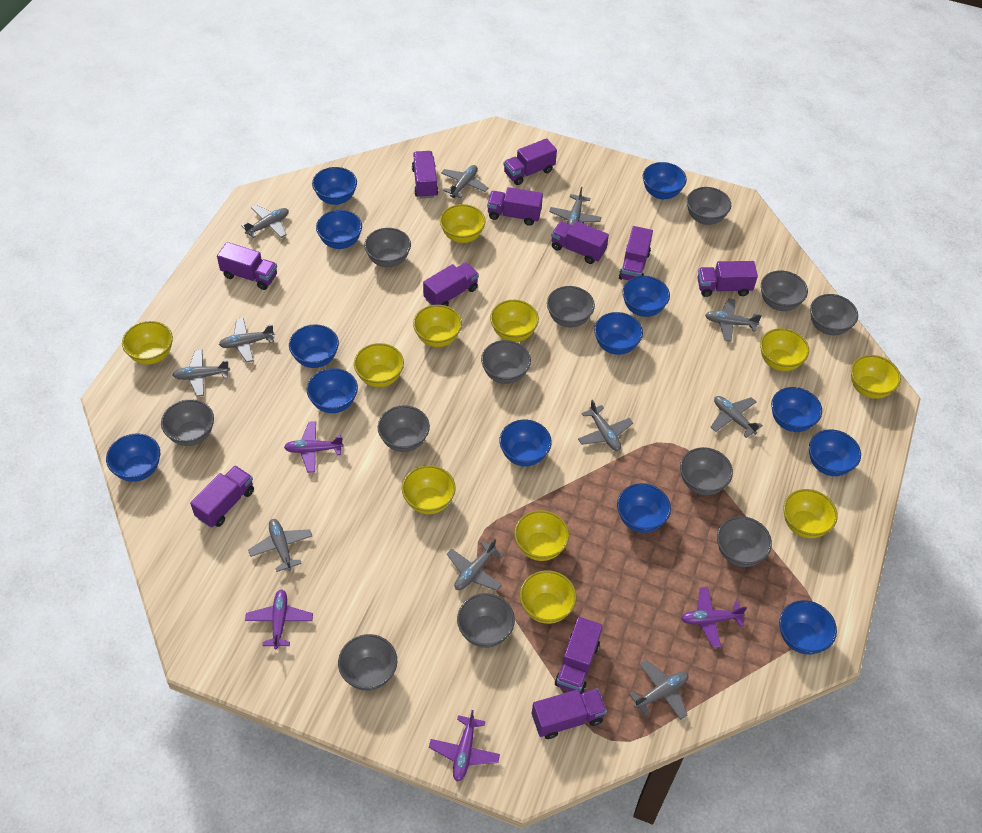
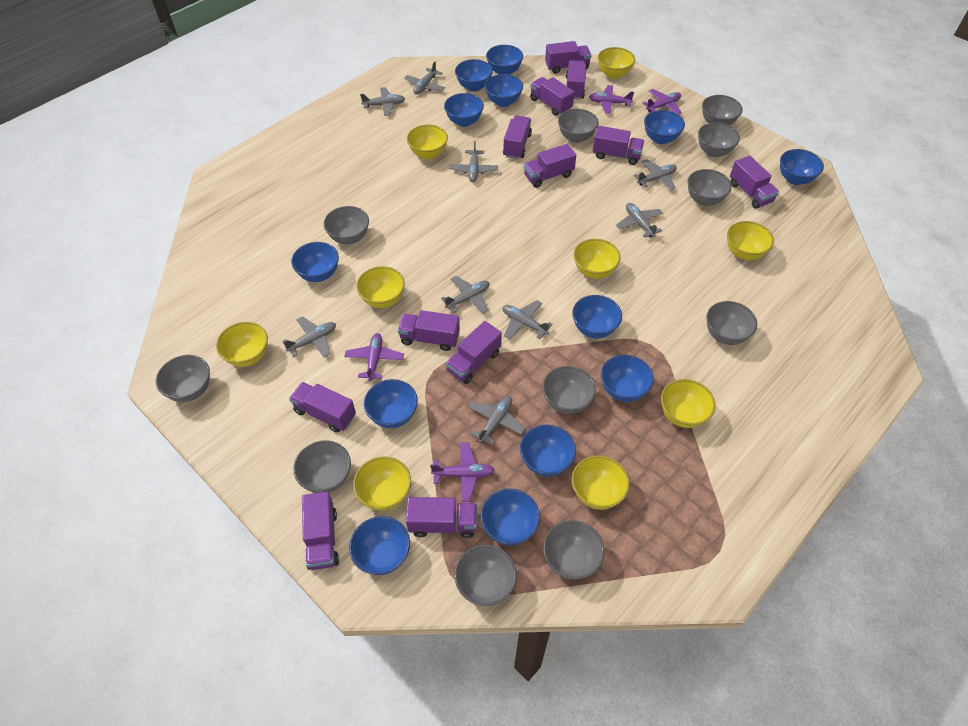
grey bowl: [161,399,214,446] [338,634,397,691] [364,228,411,267] [378,405,430,452] [457,593,515,648] [481,340,531,384] [547,286,595,328] [680,447,733,495] [687,187,731,225] [717,516,772,567] [761,271,808,311] [810,294,858,336] = 12 -> [156,355,210,402] [293,440,351,493] [324,206,369,244] [454,545,517,606] [543,366,596,414] [543,520,604,580] [558,109,599,143] [688,169,732,206] [698,122,740,157] [702,95,742,126] [706,301,757,345] = 11
grey plane: [173,350,230,397] [219,318,275,363] [241,205,289,238] [248,519,312,572] [441,165,488,198] [447,539,503,591] [549,187,602,225] [578,400,633,451] [629,660,688,720] [705,298,762,341] [711,396,763,438] = 11 -> [283,316,336,358] [360,87,405,116] [404,61,445,94] [441,276,490,314] [449,141,498,182] [468,396,525,445] [503,300,553,339] [616,203,663,238] [634,159,677,191] = 9
purple truck: [190,465,254,527] [217,242,277,290] [412,151,438,199] [423,262,479,306] [487,187,543,226] [503,138,557,185] [532,688,607,739] [551,221,609,264] [555,617,603,694] [619,226,653,281] [697,261,758,297] = 11 -> [289,382,356,433] [302,492,339,570] [398,310,460,351] [406,497,477,538] [446,321,502,384] [503,116,532,159] [524,144,576,188] [530,77,575,116] [545,41,592,74] [566,60,586,99] [593,126,644,165] [730,156,779,209] = 12
yellow bowl: [122,321,173,365] [354,343,404,387] [402,465,456,514] [413,305,462,347] [440,204,485,243] [490,300,539,342] [514,510,569,561] [520,570,576,624] [760,328,809,371] [783,489,838,538] [851,355,901,399] = 11 -> [216,322,268,367] [353,456,411,511] [356,266,405,308] [407,125,448,159] [572,455,630,510] [573,239,621,279] [598,47,635,79] [661,379,715,428] [727,221,774,260] = 9

